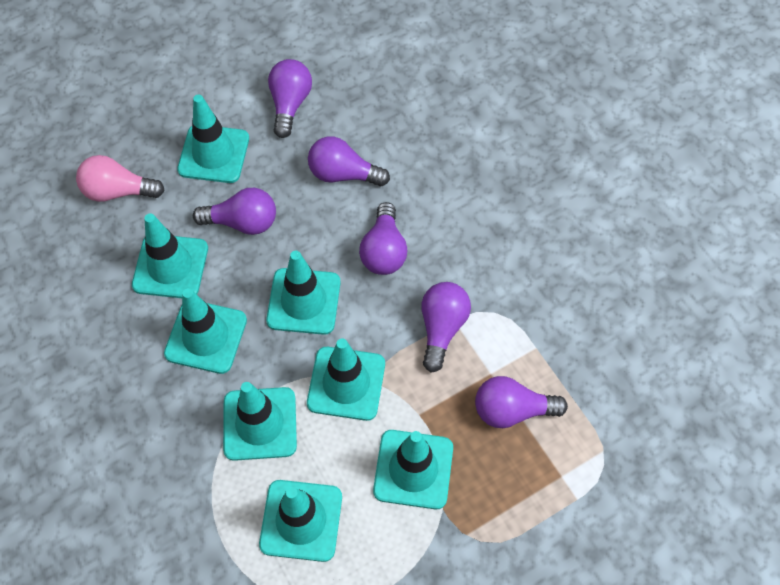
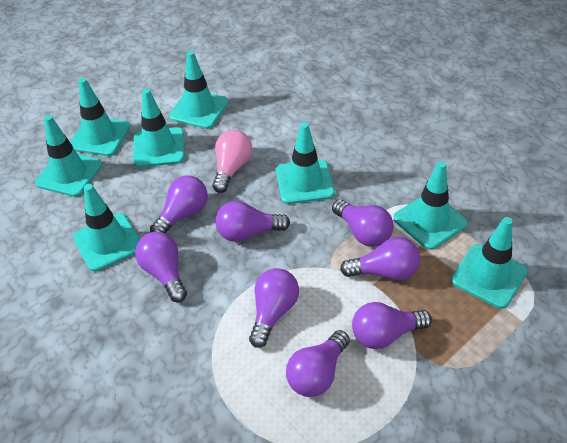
purple light bulb: [193,188,276,235] [268,59,312,138] [308,136,390,186] [359,202,407,275] [421,282,471,372] [475,376,568,428] = 6 -> [135,232,187,302] [150,175,208,234] [215,201,290,242] [249,268,299,348] [286,330,350,397] [332,199,394,247] [340,237,420,280] [352,302,432,349] = 8

